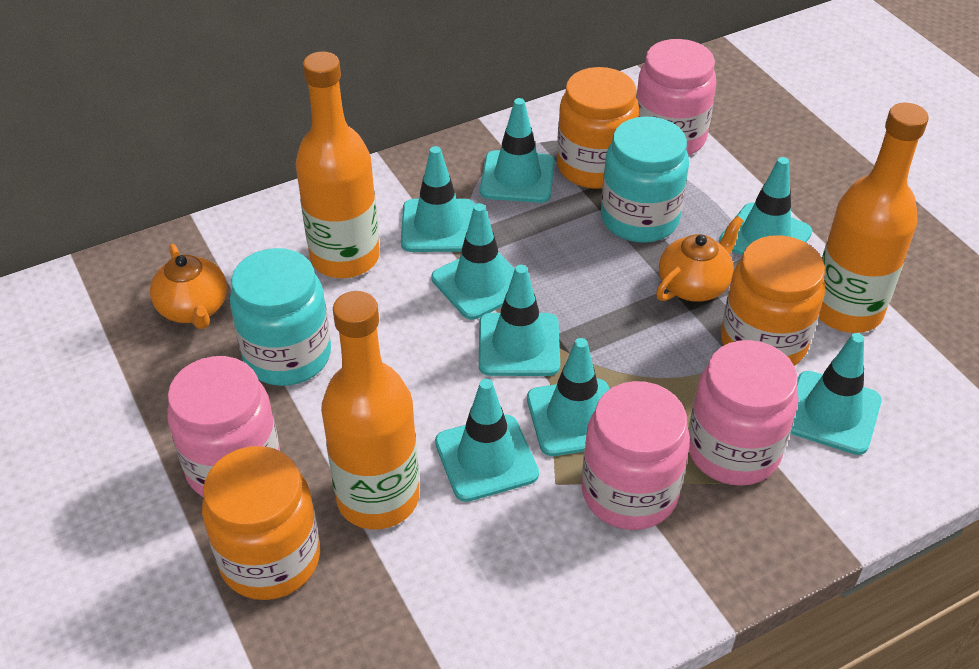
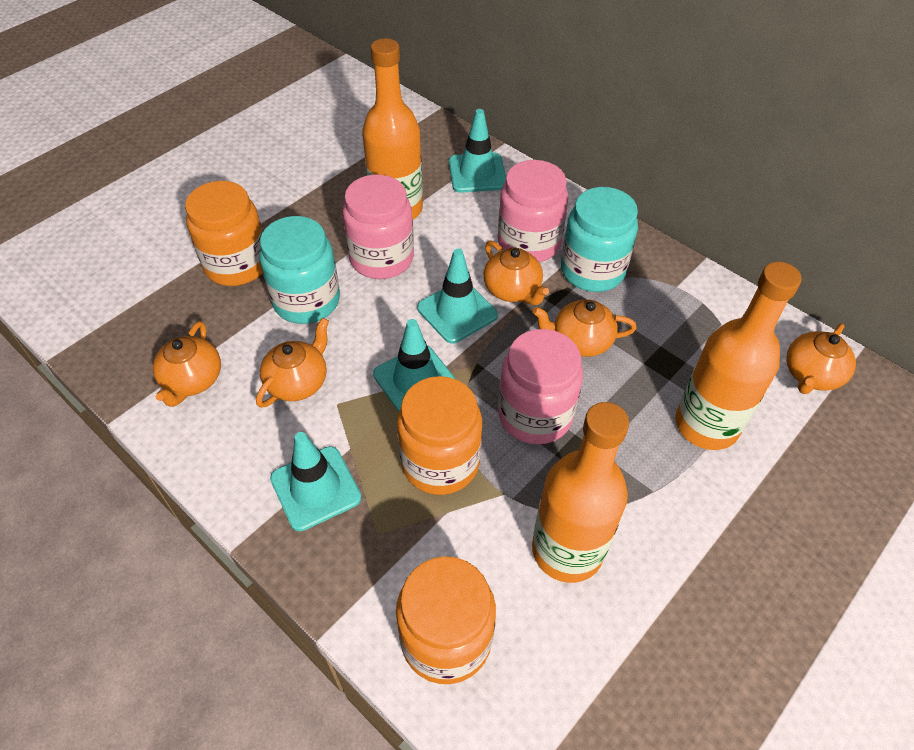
orange teapot: [150,244,227,329] [656,216,744,302] = 2 -> [153,321,221,407] [256,318,329,408] [484,241,549,305] [532,300,637,357] [786,323,856,394] = 5
pink jar: [167,356,280,497] [581,381,690,530] [636,39,717,155] [689,340,799,486] = 4 -> [343,175,414,279] [498,160,568,262] [498,329,583,445] = 3
turquoise traffic cone: [401,146,475,252] [432,203,515,320] [435,379,539,502] [479,265,560,376] [480,98,555,203] [527,338,610,456] [719,157,812,255] [790,333,882,455] = 8 -> [270,432,362,531] [373,319,457,412] [417,249,498,344] [449,109,506,193] = 4

